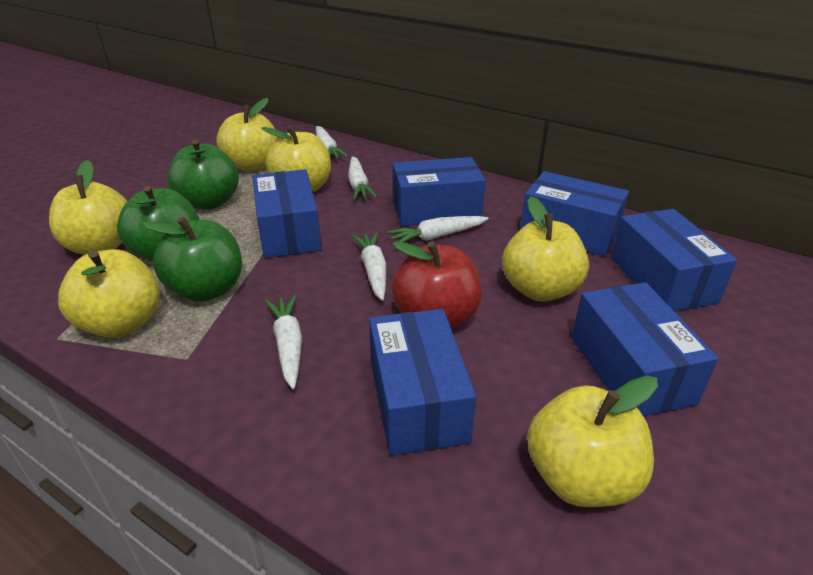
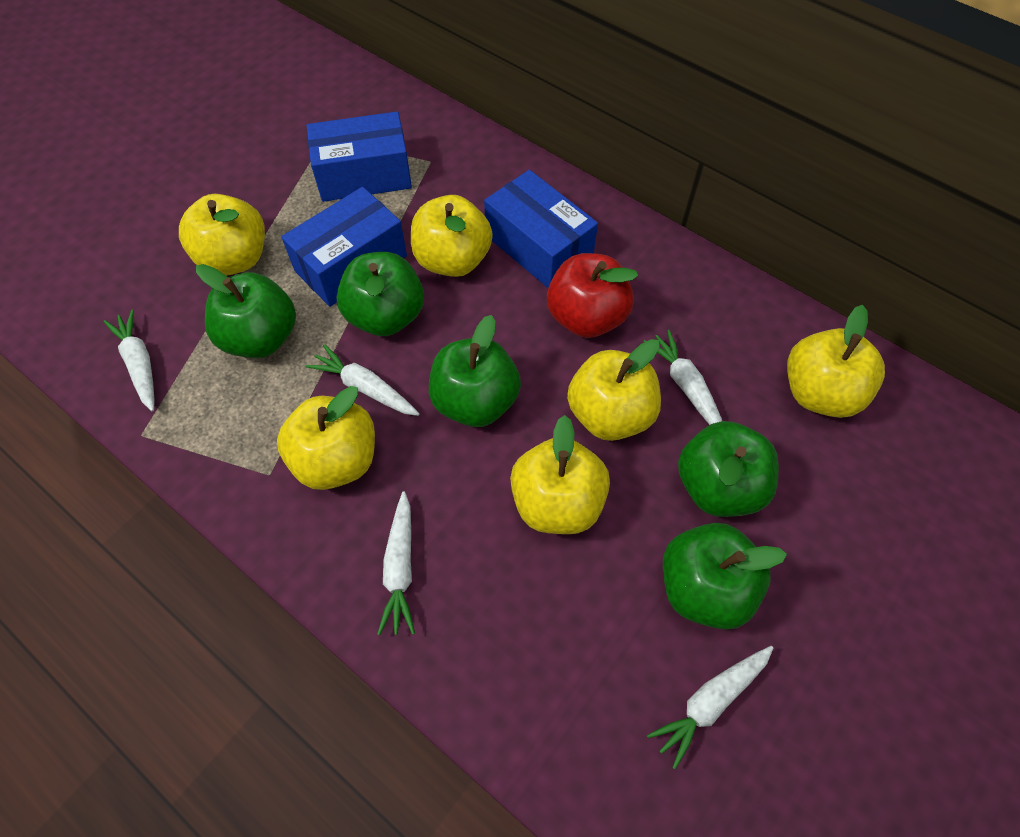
blue box: [252,169,322,258] [369,309,476,456] [393,157,486,226] [520,171,629,256] [572,282,719,416] [611,209,737,312] = 6 -> [281,187,407,307] [307,111,412,202] [484,170,598,288] = 3
green apple: [117,185,199,262] [142,216,242,302] [167,139,239,210] = 3 -> [196,264,296,358] [336,252,424,336] [429,315,521,427] [663,523,787,630] [678,421,779,517] = 5

